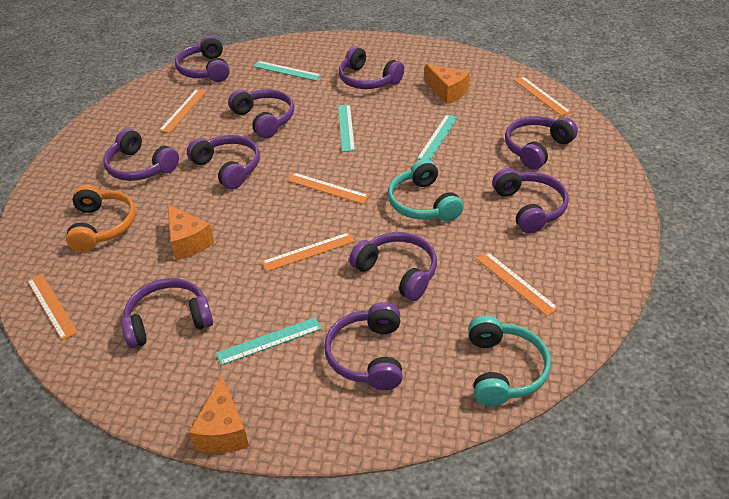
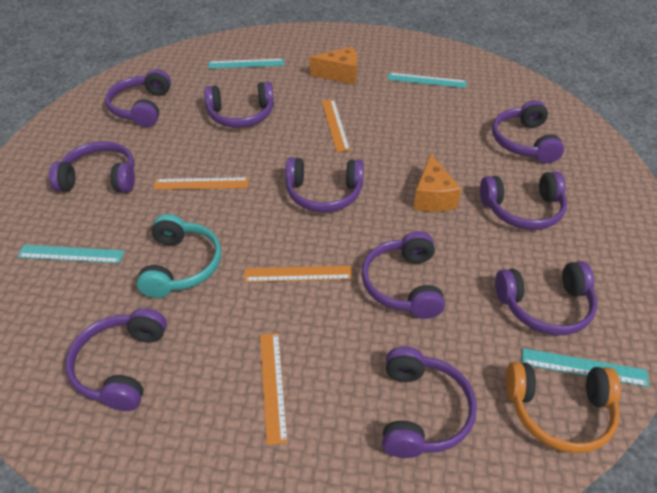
orange cheese: [168,205,214,260] [189,375,249,453] [425,64,470,104] = 3 -> [310,47,357,85] [413,154,461,212] = 2
orange ruler: [27,274,78,340] [159,89,207,133] [261,232,355,272] [287,172,369,204] [476,252,559,316] [514,76,571,116] = 6 -> [153,177,249,190] [244,266,352,282] [260,333,288,445] [322,100,350,152] = 4
turquoise headphones: [388,159,464,222] [468,315,551,406] = 2 -> [136,214,221,298] = 1

